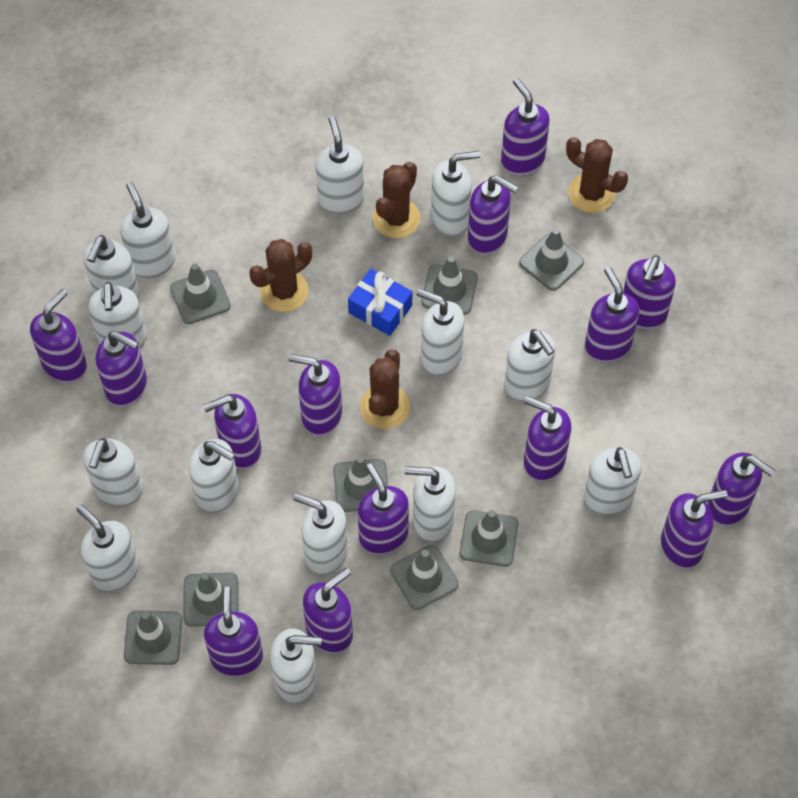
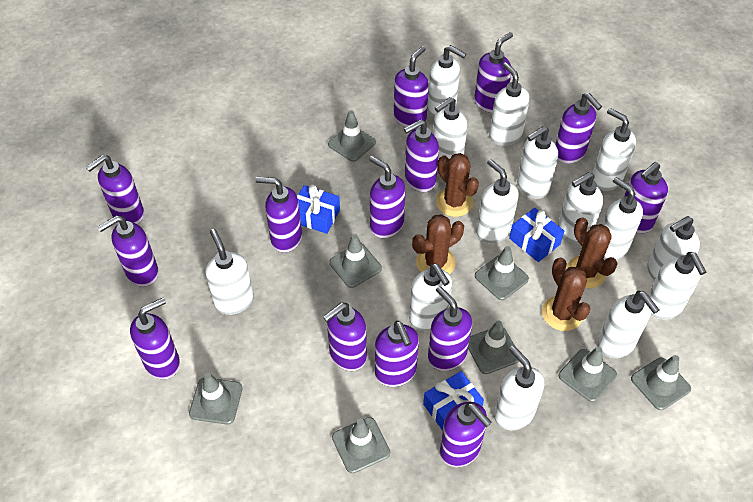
blue gift: [348,269,412,336] = 1 -> [297,184,340,234] [423,371,484,431] [509,208,564,262] = 3

